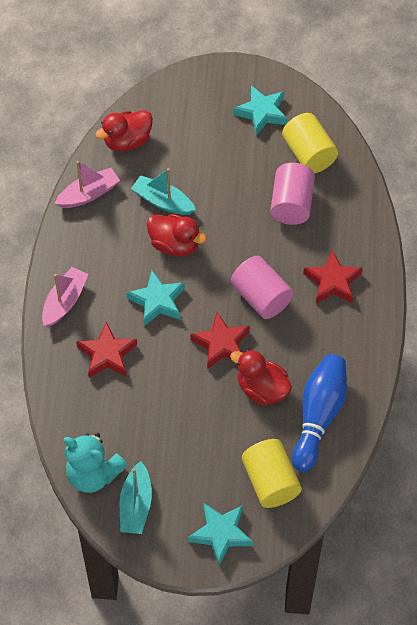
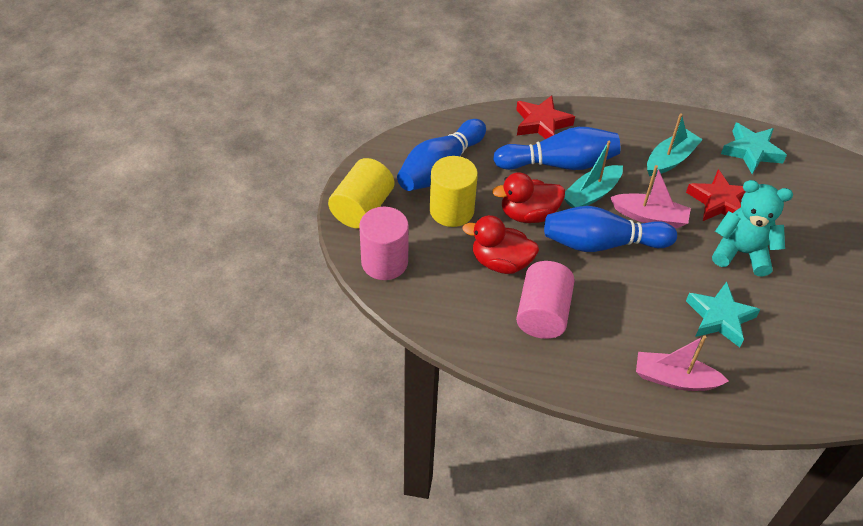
blue bowling pin: [292,354,347,472] = 1 -> [397,119,486,191] [493,127,620,170] [544,206,677,252] = 3
red duck: [95,110,153,151] [147,214,207,256] [230,350,292,406] = 3 -> [462,215,539,274] [492,173,565,223] = 2
red star: [76,322,137,378] [190,312,250,369] [303,250,363,303] = 3 -> [516,95,575,139] [686,169,745,221] = 2
turquoise star: [126,270,185,326] [188,503,253,565] [234,85,288,135] = 3 -> [686,282,760,347] [721,123,787,174] = 2

